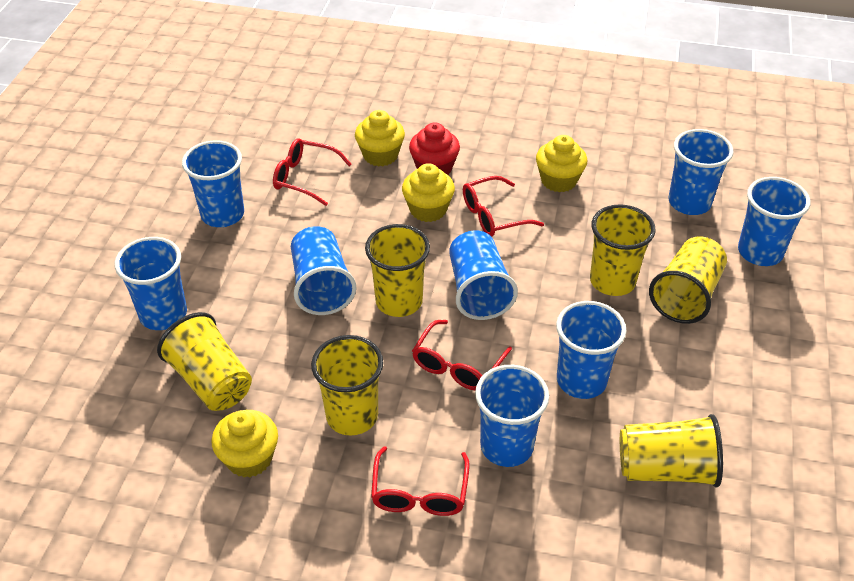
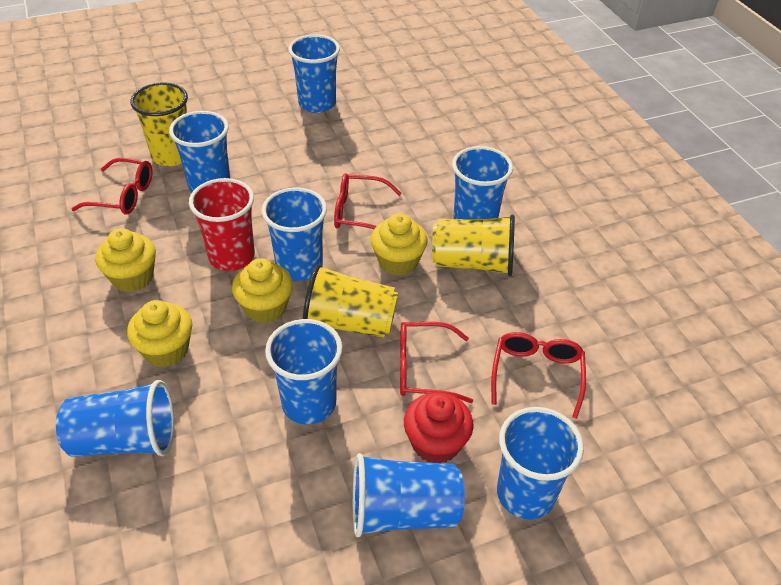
red cup: none = 0 -> [189,178,255,271] = 1
yellow cup: [157,312,252,411] [311,335,383,435] [365,224,430,317] [590,204,656,296] [620,414,723,488] [649,236,727,324] = 6 -> [130,83,188,166] [303,264,398,338] [432,214,515,276] = 3

